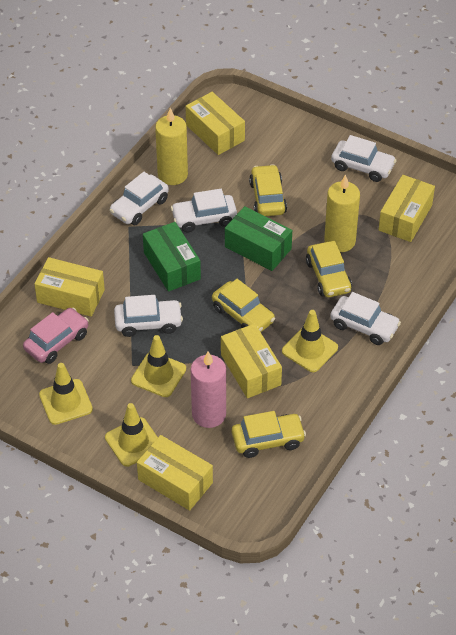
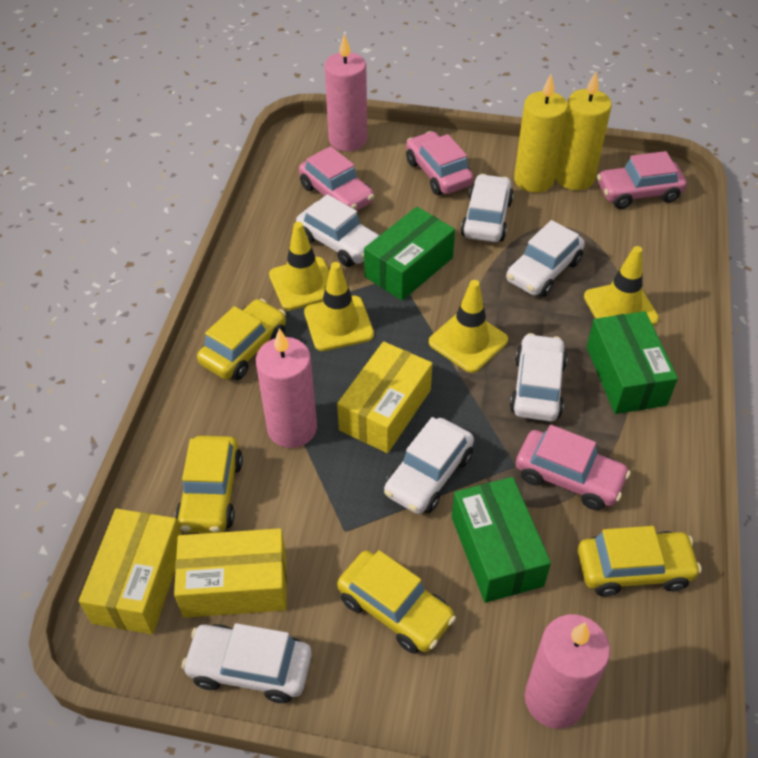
green box: [143,222,201,292] [225,206,292,271] = 2 -> [364,207,455,301] [452,477,551,603] [587,311,678,414] = 3
pink candle: [191,351,226,428] = 1 -> [256,328,317,448] [325,34,367,151] [525,614,610,729] = 3
pink car: [23,307,89,364] = 1 -> [299,146,374,211] [406,131,474,195] [516,425,631,510] [597,151,687,209] = 4
white car: [109,172,169,225] [114,295,183,337] [171,189,237,232] [330,292,401,345] [331,135,397,182] = 5 -> [181,623,312,703] [296,194,379,267] [384,417,474,514] [461,174,514,242] [506,220,585,297] [510,333,567,422] = 6
yellow box: [34,257,105,317] [137,435,213,511] [186,92,245,155] [221,324,282,398] [379,175,435,242] = 5 -> [79,509,182,634] [174,528,287,618] [337,341,432,453] = 3

